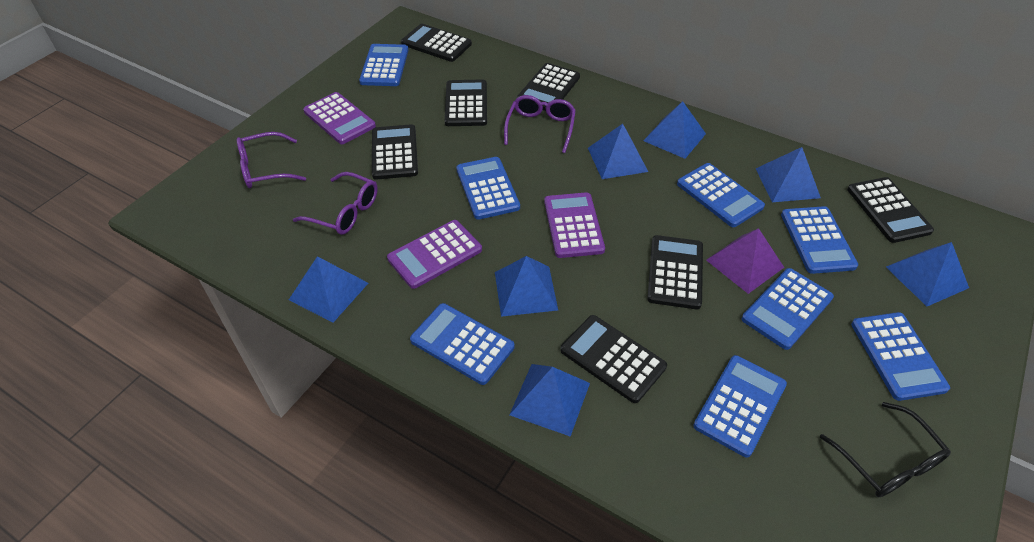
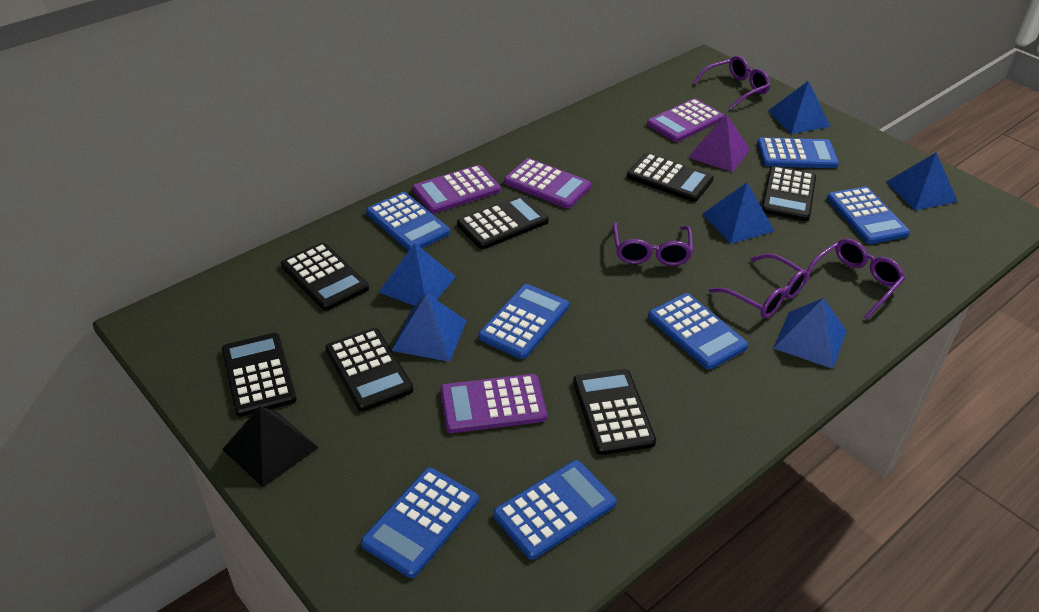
black glasses: [820,402,951,497] = 1 -> none = 0
black pyramid: none = 0 -> [222,406,319,487] = 1
blue calculator: [359,44,409,86] [410,303,514,385] [456,157,520,220] [677,163,765,227] [693,355,787,458] [742,268,834,350] [781,206,858,274] [851,312,950,401] = 8 -> [361,468,479,578] [366,192,450,251] [478,284,569,359] [493,460,617,560] [648,293,748,370] [757,137,839,168] [827,186,910,244] = 7
blue pyramid: [289,256,368,323] [495,256,558,317] [509,364,590,437] [588,124,648,179] [643,101,706,159] [755,147,821,202] [886,242,969,306] = 7 -> [378,243,456,306] [392,294,467,362] [703,182,774,244] [768,81,831,134] [773,298,847,369] [886,152,958,210] = 6
purple calculator: [303,92,376,144] [387,220,482,289] [544,192,605,258] = 3 -> [412,165,501,214] [440,374,547,433] [504,158,591,209] [647,98,724,142] = 4
purple glasses: [237,132,306,188] [293,172,378,235] [504,95,576,153] = 3 -> [613,223,693,266] [693,56,770,110] [709,254,808,318] [805,239,905,319] = 4

